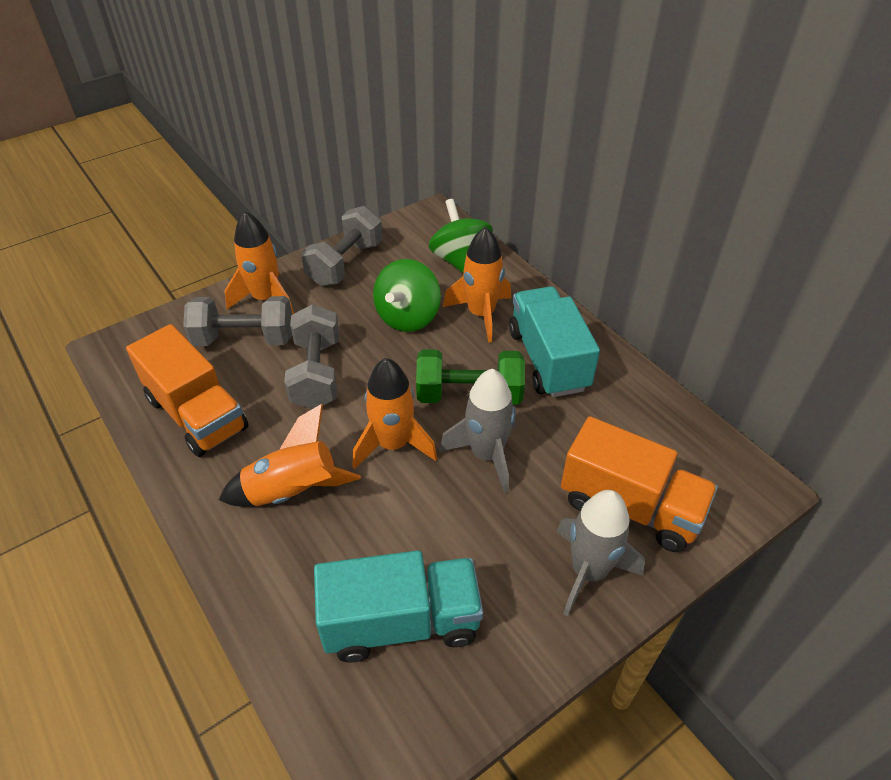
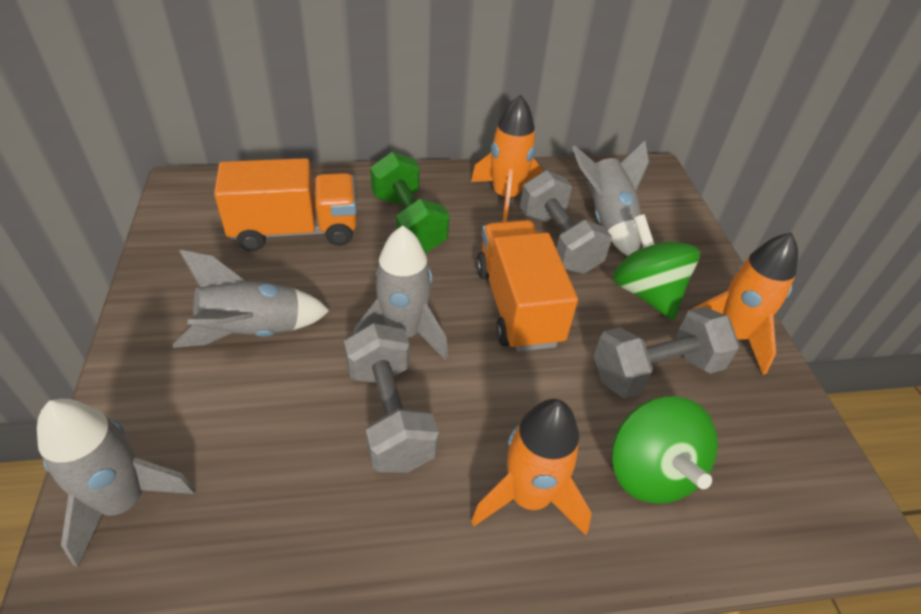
grey rocket: [439,369,515,493] [556,490,645,617] = 2 -> [37,399,195,567] [173,250,330,348] [354,226,448,360] [572,141,649,256] = 4
orange rocket: [219,404,361,506] [225,211,294,315] [352,358,437,469] [443,227,511,343] = 4 -> [471,95,543,222] [471,399,592,535] [680,232,798,375] = 3
turquoise truck: [314,550,483,663] [509,286,600,397] = 2 -> none = 0

